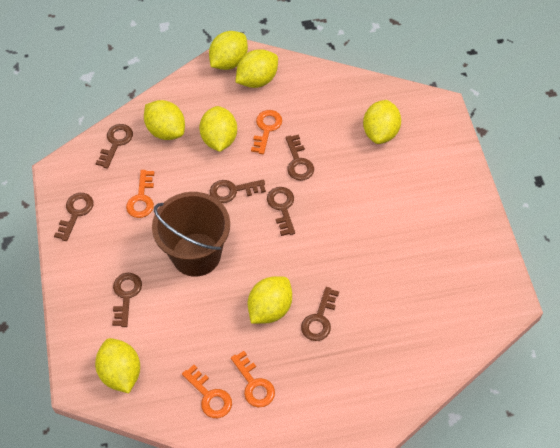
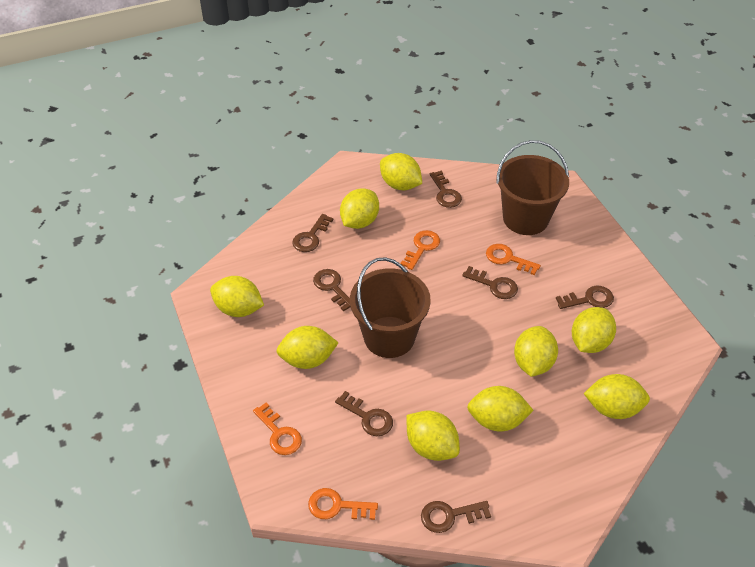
brown bucket: [152,192,230,277] = 1 -> [350,257,431,358] [496,140,569,235] = 2
yellow lemon: [95,338,140,393] [144,100,185,140] [199,106,237,152] [209,31,248,70] [235,49,278,88] [248,276,292,324] [363,100,401,144] = 7 -> [210,276,264,317] [276,326,338,369] [340,188,379,229] [380,153,422,190] [406,410,460,461] [467,386,534,432] [514,326,558,377] [572,307,616,353] [584,374,650,419] = 9

